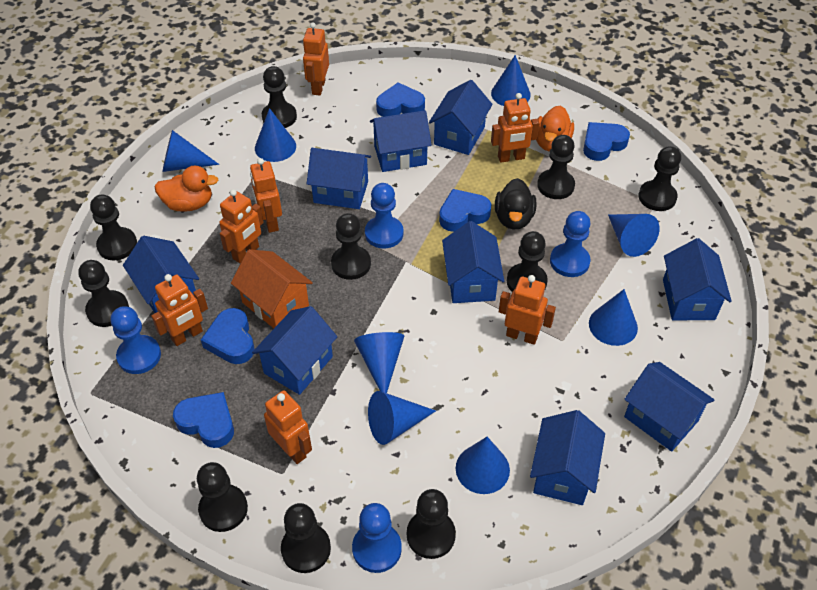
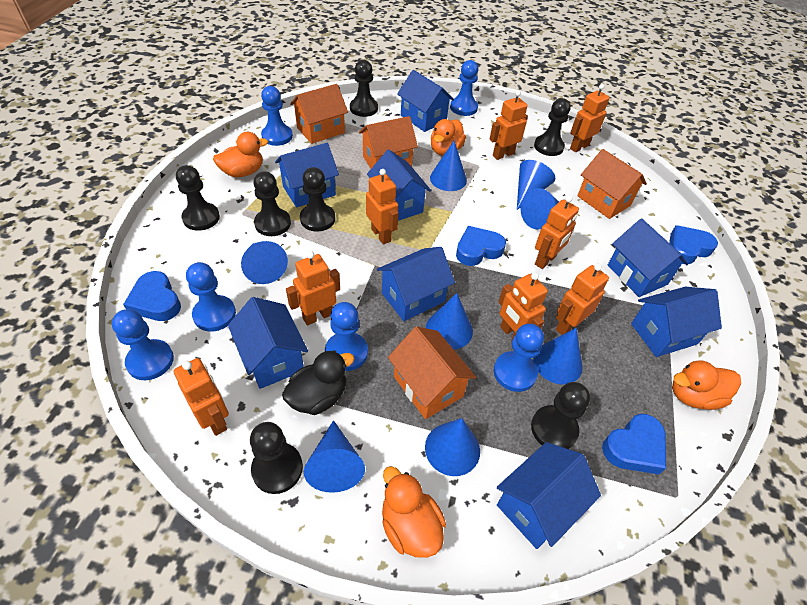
black pawn: [78,260,129,327] [90,194,137,260] [197,462,248,532] [262,66,297,128] [281,503,331,573] [331,213,371,280] [407,489,456,559] [507,231,548,292] [537,135,575,199] [638,146,681,211] = 10 -> [176,165,220,231] [250,422,303,494] [253,171,291,236] [300,167,335,231] [350,60,378,117] [531,382,590,449] [534,98,571,156] = 7
blue heart: [173,392,234,448] [201,308,254,364] [376,82,425,117] [439,189,492,232] [583,122,630,161] = 5 -> [123,271,181,321] [456,226,506,266] [602,414,666,474] [669,225,718,264] = 4
blue house: [123,236,199,313] [252,306,337,395] [307,148,371,209] [370,110,432,172] [429,80,493,155] [442,221,504,303] [530,410,605,505] [624,362,714,451] [663,238,732,320] = 9 -> [228,297,308,389] [275,143,339,207] [367,150,431,221] [377,247,455,321] [397,70,454,132] [497,442,601,549] [608,218,688,297] [631,287,722,357] = 8
blue pawn: [111,306,161,374] [352,503,402,573] [365,183,403,249] [550,211,591,277] = 4 -> [112,309,174,380] [186,262,236,331] [261,86,293,146] [325,302,368,371] [450,60,478,116] [494,324,544,392] = 6
orange duck: [154,166,218,212] [536,106,574,151] = 2 -> [213,132,268,177] [382,466,446,558] [431,119,466,156] [672,360,741,410] = 4
orange house: [231,249,313,328] = 1 -> [290,84,348,144] [359,116,418,168] [388,326,476,419] [577,149,647,219] = 4
orange robot: [151,274,208,346] [219,189,264,263] [250,158,282,233] [264,390,312,464] [303,22,329,95] [491,93,540,163] [499,275,556,345] = 7 -> [174,358,229,436] [286,251,340,326] [366,169,399,245] [489,91,528,160] [499,272,548,340] [535,196,579,269] [556,263,609,335] [570,84,610,152] = 8

